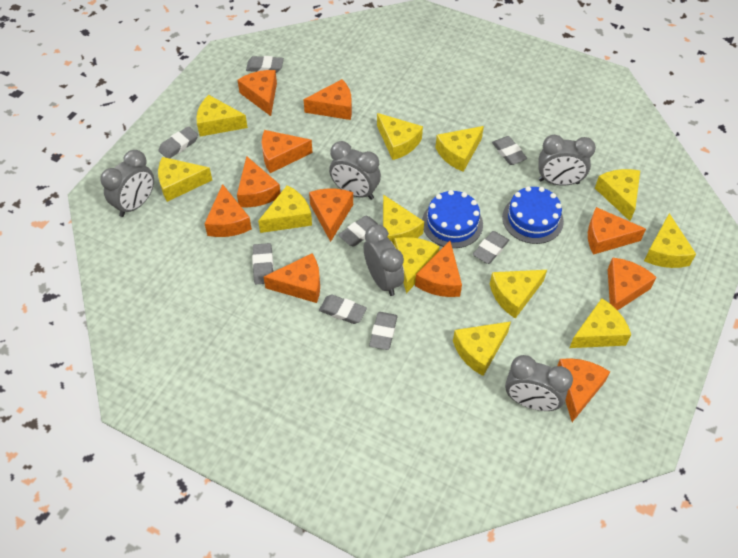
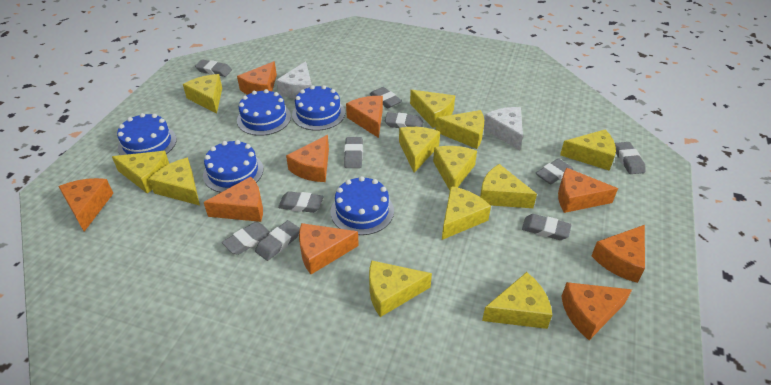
blue cake: [422,190,483,248] [502,186,564,244] = 2 -> [117,113,177,155] [203,140,263,193] [237,89,291,136] [292,85,345,131] [330,176,394,235] = 5
grey clock: [100,150,154,217] [329,141,381,200] [364,224,404,296] [505,355,573,411] [539,135,596,186] = 5 -> none = 0
grey eraser: [158,126,198,158] [246,56,284,73] [252,243,274,284] [319,295,367,324] [339,216,378,247] [369,312,397,350] [473,231,509,264] [492,136,527,165] = 8 -> [195,59,232,77] [222,222,270,255] [255,220,300,261] [278,191,324,213] [344,137,363,168] [369,87,402,108] [385,112,423,128] [522,214,571,240] [536,158,574,184] [615,142,646,174] = 10
orange cheese: [205,184,252,237] [237,70,277,116] [237,156,281,207] [262,130,313,173] [264,253,320,303] [303,79,352,120] [309,189,353,242] [415,241,462,297] [557,358,610,422] [588,207,646,255] [608,257,657,310] = 11 -> [58,178,114,232] [204,177,263,222] [237,61,277,95] [286,135,329,182] [299,223,359,274] [346,96,383,138] [558,168,618,213] [561,282,632,340] [591,225,645,283] = 9
white cheese: none = 0 -> [276,61,312,99] [484,107,523,151] = 2

